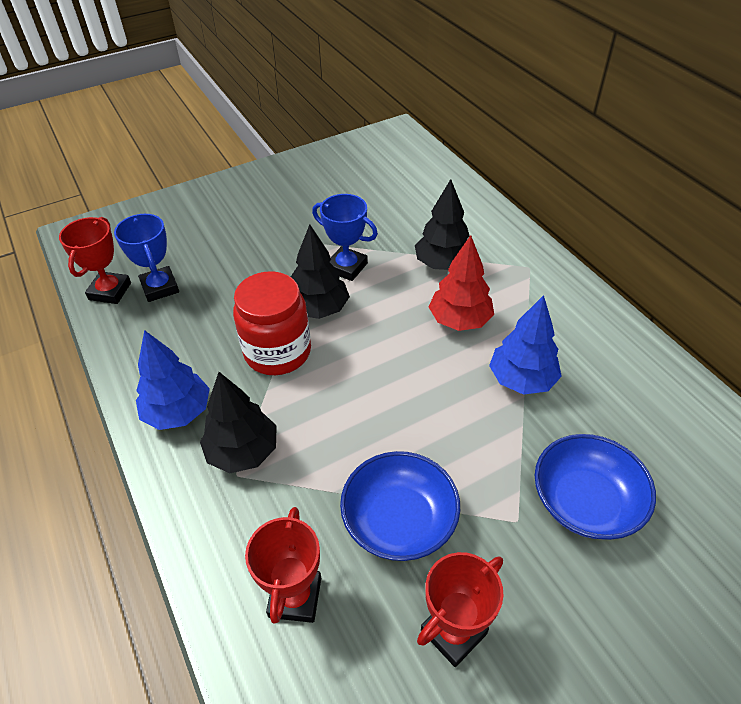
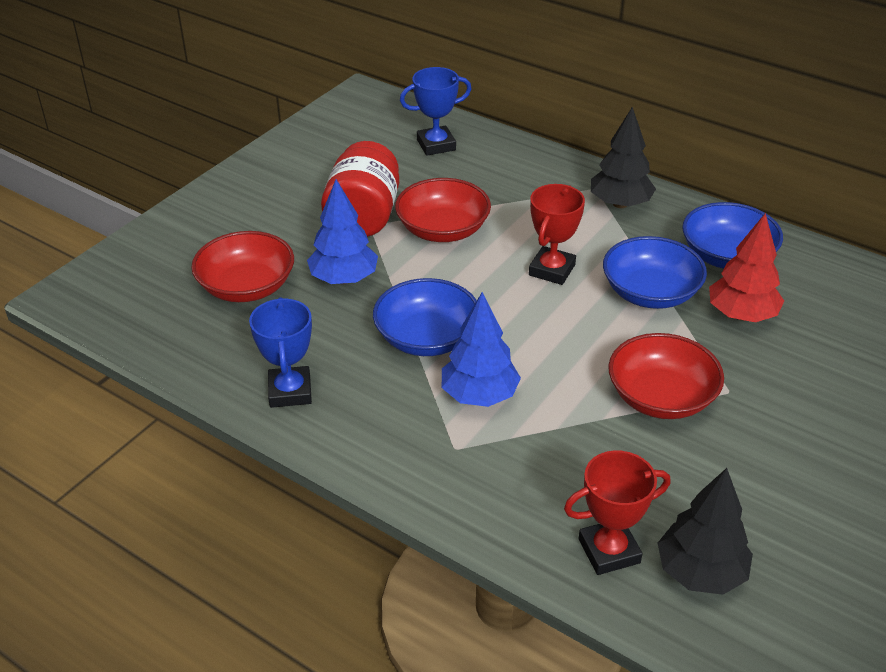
black tree: [200,372,277,473] [291,224,350,319] [415,179,470,270] = 3 -> [591,107,656,208] [658,468,753,595] = 2
blue bowl: [340,451,460,561] [535,434,656,540] = 2 -> [373,278,477,356] [603,236,707,309] [682,202,783,269] = 3
red bowl: none = 0 -> [191,231,294,302] [395,178,491,242] [608,333,724,419] = 3
red trophy: [59,217,131,304] [245,507,321,623] [417,552,504,667] = 3 -> [529,184,585,285] [564,450,671,575] = 2

